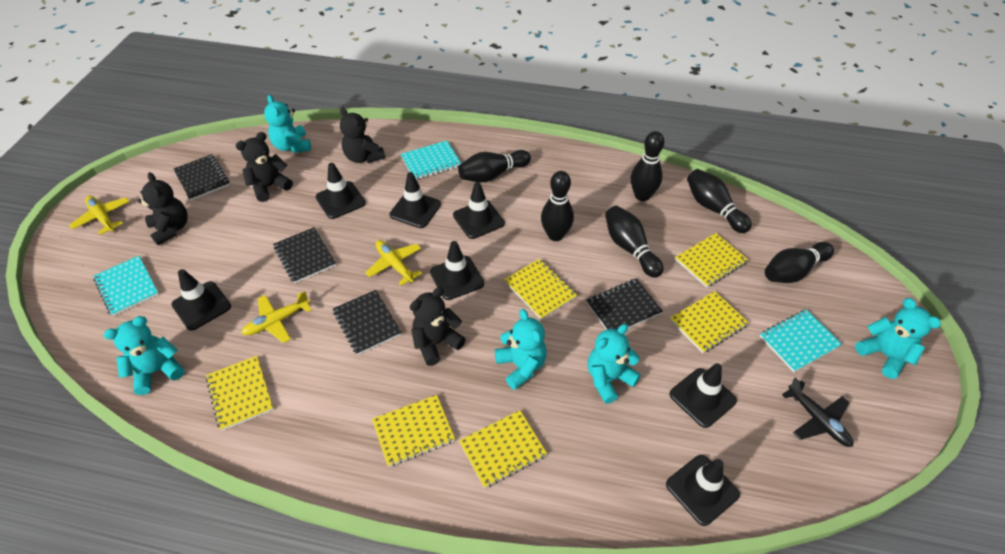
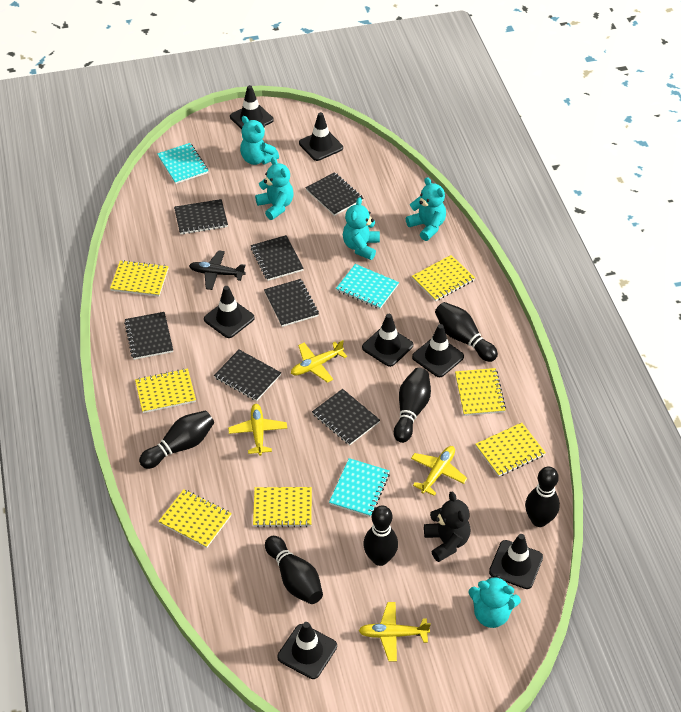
black notebook: [174,154,230,201] [273,227,336,283] [333,290,402,355] [586,278,663,330] = 4 -> [124,312,173,360] [174,199,228,235] [214,350,281,401] [251,235,304,281] [264,279,319,327] [306,172,363,216] [312,389,380,445] = 7
black teddy bear: [138,172,188,245] [236,132,293,202] [340,107,385,163] [410,287,466,366] = 4 -> [424,492,470,562] = 1
yellow notebook: [206,356,274,431] [372,395,455,467] [459,410,547,488] [504,259,577,320] [670,291,749,353] [675,233,748,287] = 6 -> [110,260,169,296] [135,368,196,413] [158,489,232,548] [253,487,312,527] [412,255,475,301] [455,368,506,416] [476,423,546,477] = 7
yellow plane: [69,196,130,235] [241,291,312,343] [365,240,422,286] = 3 -> [228,404,287,456] [291,340,347,383] [358,602,431,661] [411,446,467,496] = 4

